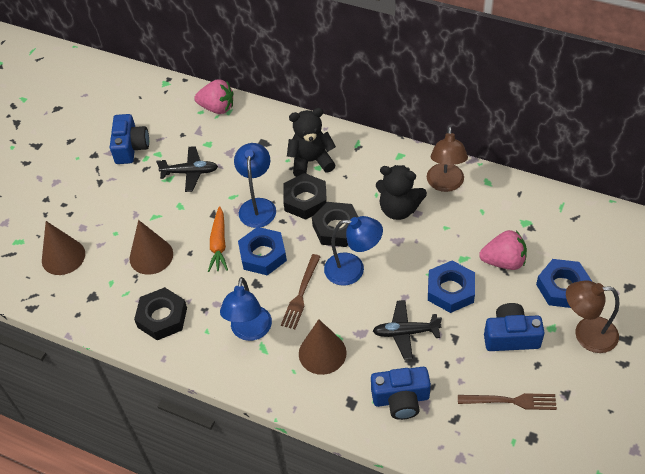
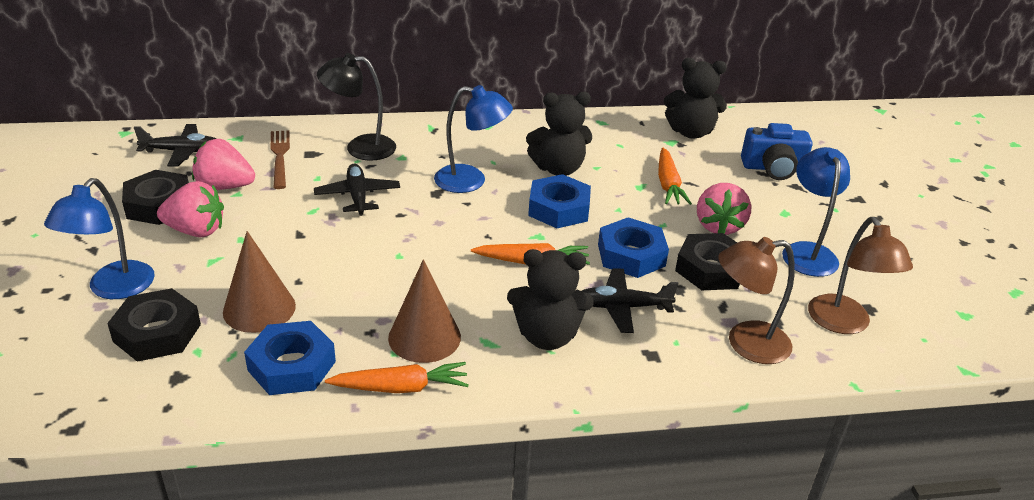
black lamp: none = 0 -> [317,53,396,161] = 1
black plane: [156,146,218,192] [373,300,442,360] = 2 -> [133,124,216,167] [314,164,400,216] [582,268,678,333] = 3
black teddy bear: [287,108,336,177] [376,165,427,220] = 2 -> [507,249,594,350] [526,92,592,176] [664,58,727,139] = 3
blue camera: [110,114,149,164] [371,367,431,420] [484,303,545,351] = 3 -> [741,123,813,180] = 1
brown cone: [42,221,85,275] [129,220,173,275] [299,319,347,375] = 3 -> [223,231,296,333] [388,259,461,363] = 2
brown fork: [281,254,321,329] [458,393,557,410] = 2 -> [270,130,290,189] = 1
orange carrot: [208,206,228,272] = 1 -> [325,362,469,393] [471,243,590,265] [658,147,692,205] = 3
pink strawberry: [194,79,234,114] [479,230,527,270] = 2 -> [157,181,224,238] [192,139,255,190] [697,183,751,235] = 3

